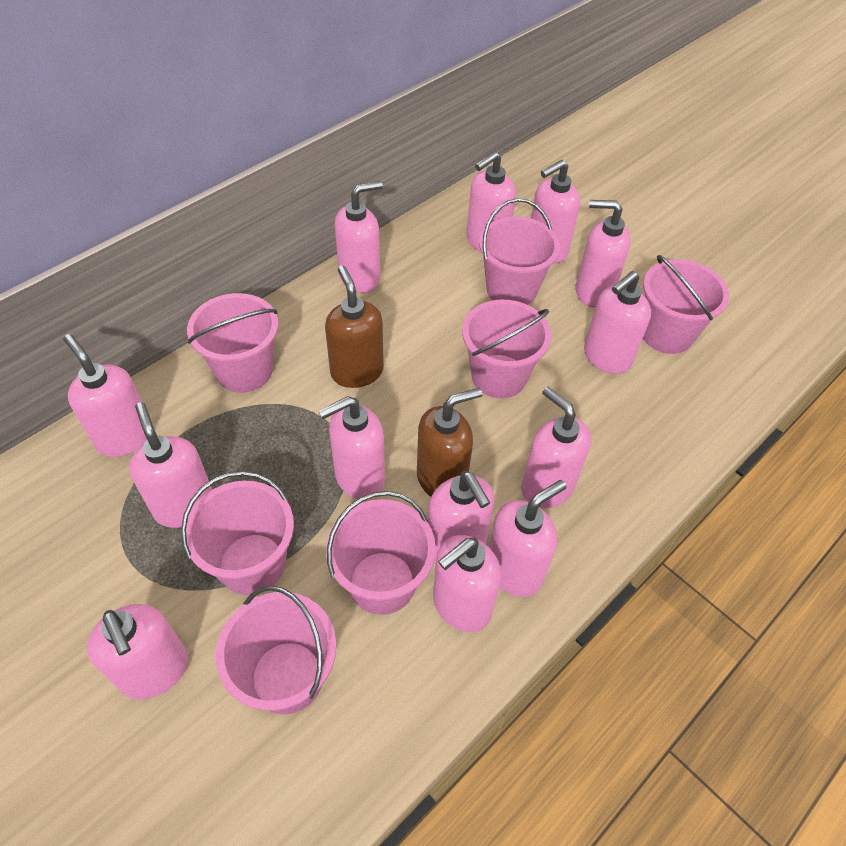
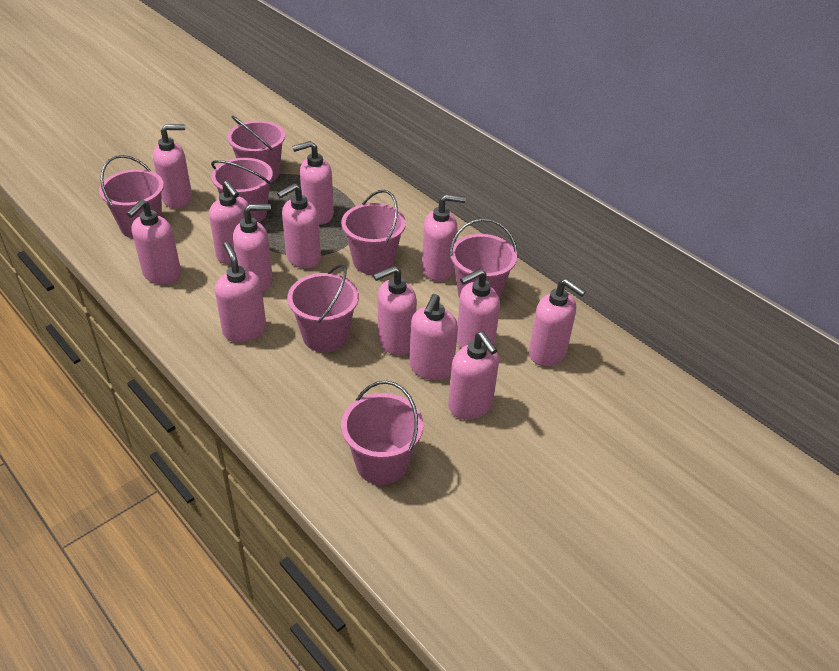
brown soap dispenser: [325,266,384,388] [417,388,483,497] = 2 -> none = 0

